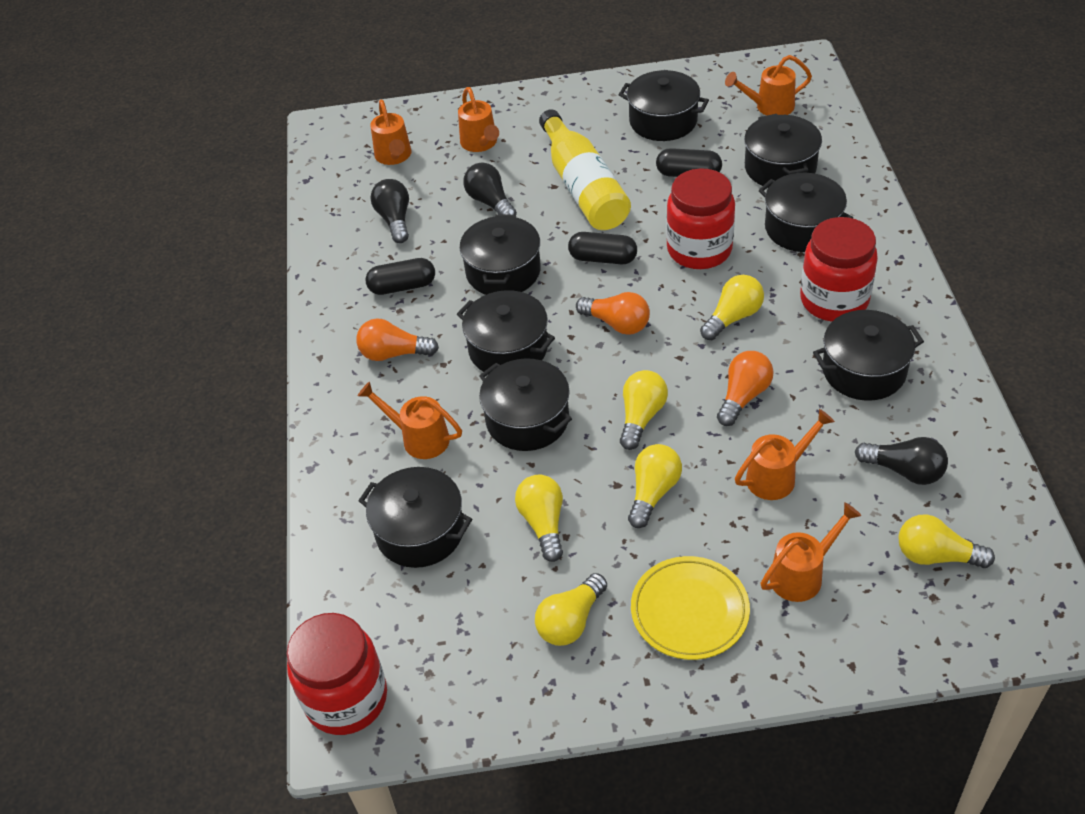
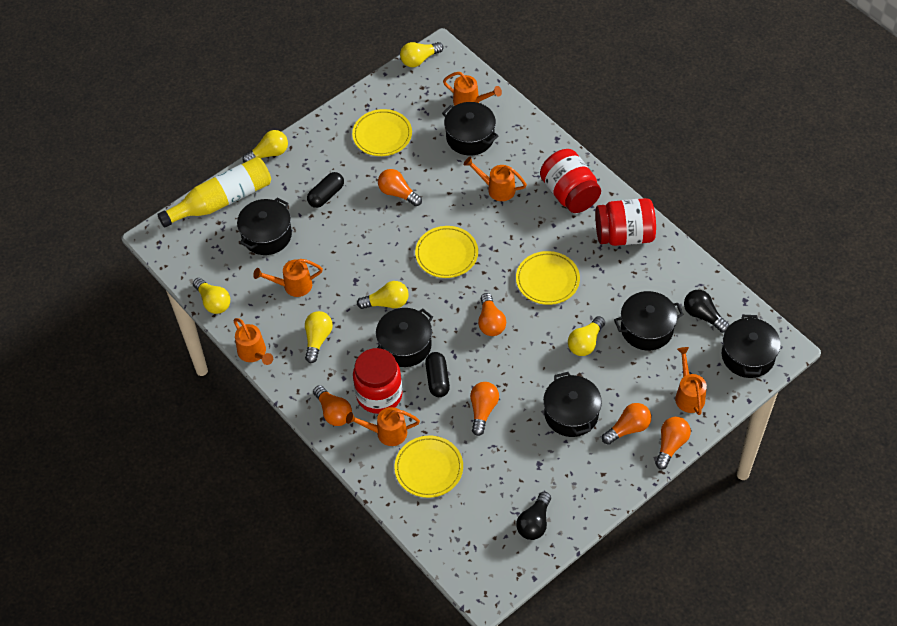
black capsule: [365,258,435,295] [568,232,637,264] [656,148,722,177] = 3 -> [307,172,344,208] [425,352,450,397] = 2
black light bulb: [371,179,409,243] [463,163,517,215] [855,437,948,485] = 3 -> [516,492,551,540] [684,290,729,333] = 2
black pot: [359,467,472,568] [457,290,555,372] [460,215,541,295] [479,359,572,451] [619,70,709,141] [744,114,822,188] [759,173,853,252] [813,310,924,401] = 8 -> [237,198,292,255] [376,308,433,367] [442,102,498,155] [543,372,602,437] [614,291,684,350] [722,315,781,378] = 6
orange light bulb: [356,318,439,361] [576,292,650,335] [717,351,774,426] = 3 -> [313,385,352,426] [378,169,422,206] [470,382,499,436] [478,293,506,336] [602,403,651,445] [655,417,691,469] = 6
yellow plate: [631,556,750,660] = 1 -> [352,109,412,156] [395,436,463,498] [415,226,478,278] [516,251,580,305] = 4

